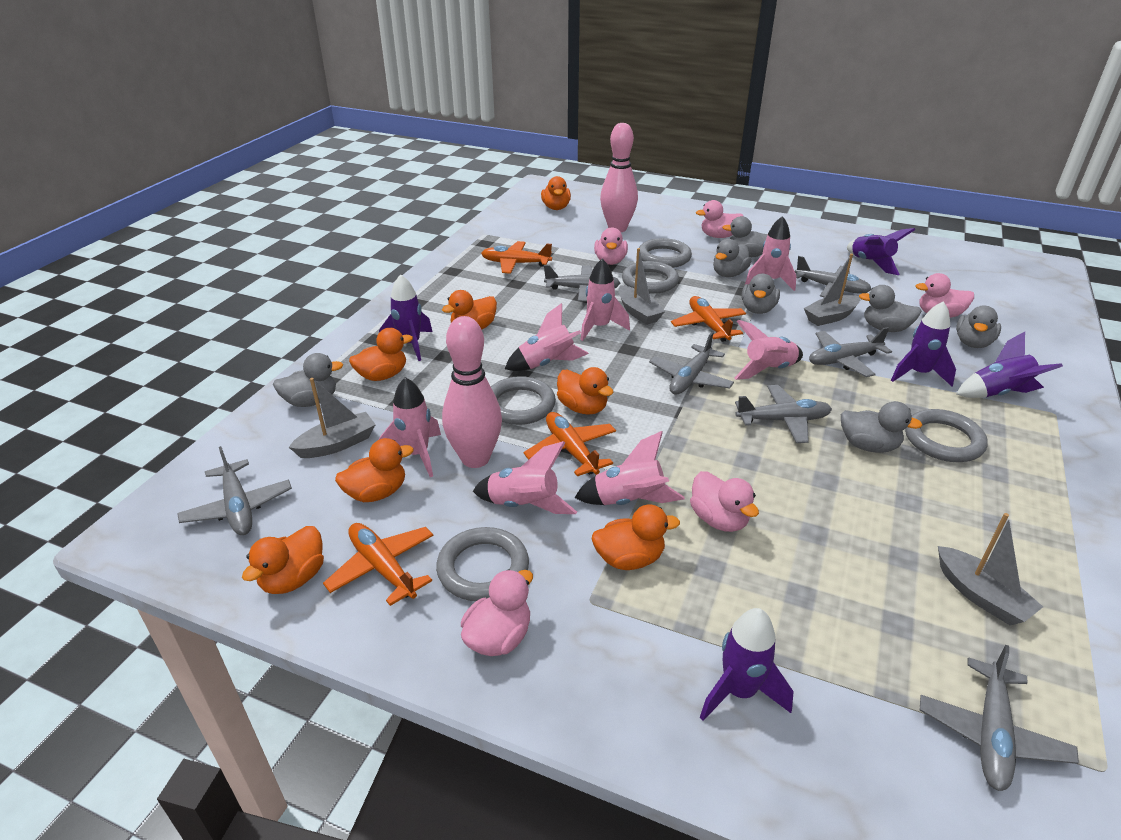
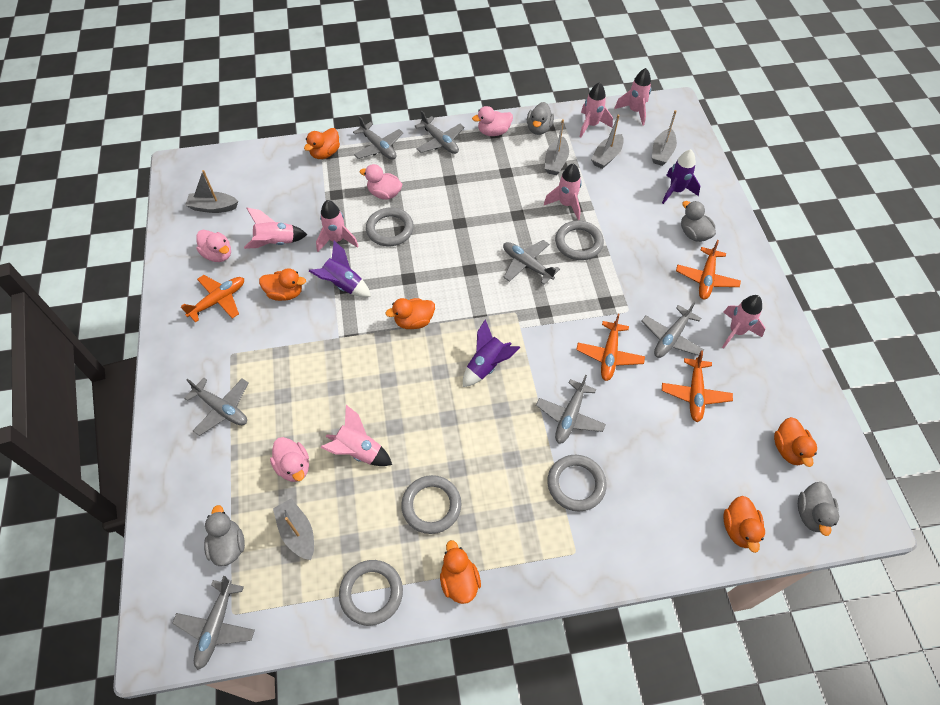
grey boat: [289,378,376,458] [618,248,665,325] [804,254,860,326] [938,513,1043,626] = 4 -> [185,170,238,213] [273,498,314,560] [545,119,569,175] [591,115,624,169] [652,110,677,166] = 5
grey duck: [273,353,343,407] [713,239,751,277] [722,216,768,257] [742,274,780,314] [841,401,923,453] [859,285,921,332] [956,306,1001,348] = 7 -> [204,505,245,566] [527,102,554,135] [681,201,716,242] [798,482,839,536] = 4
orange duck: [242,526,324,594] [335,438,414,502] [349,328,413,381] [442,290,497,330] [541,176,571,210] [557,367,614,415] [592,505,680,570] = 7 -> [259,268,306,301] [304,128,340,159] [385,298,435,329] [440,540,481,604] [723,496,765,553] [774,417,817,467] = 6
pink bowling pin: [442,316,502,468] [600,123,638,232] = 2 -> none = 0
pink duck: [461,569,533,656] [594,227,628,265] [690,471,759,532] [696,200,743,238] [915,273,974,318] = 5 -> [196,230,231,262] [270,437,309,482] [360,164,402,199] [472,106,513,136] = 4
purple rocket: [379,274,432,361] [700,608,794,721] [847,228,915,275] [891,301,956,386] [956,332,1063,398] = 5 -> [309,240,371,297] [463,319,520,387] [662,149,700,204] = 3

